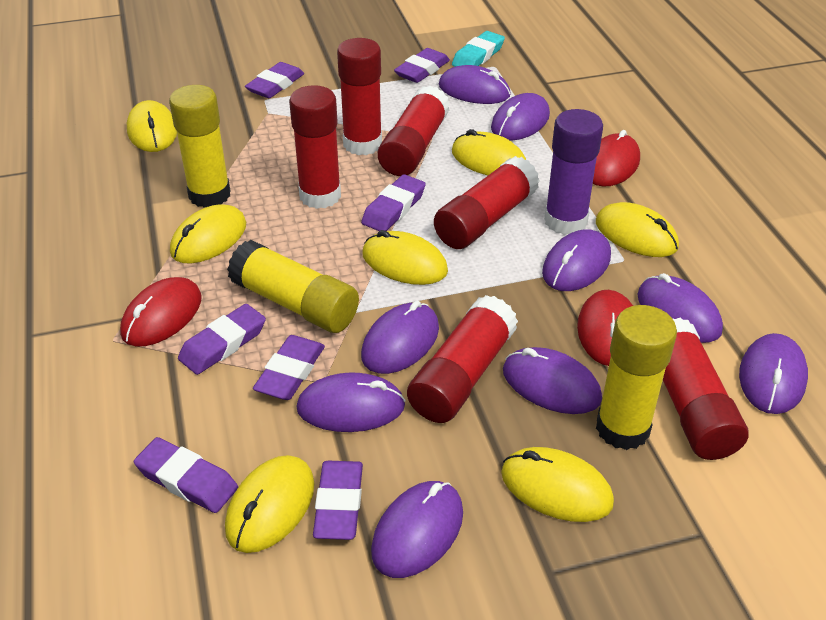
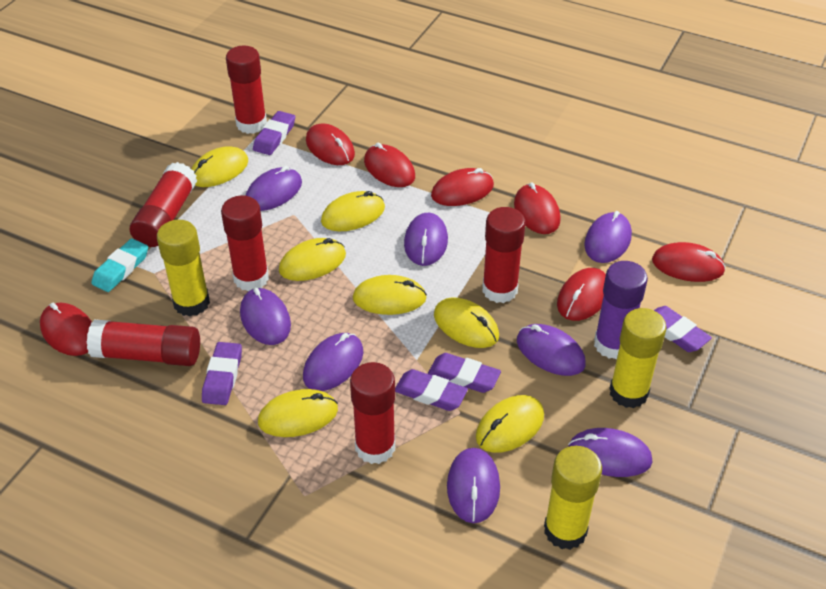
purple eraser: [134,437,238,513] [178,304,266,375] [245,62,304,98] [253,335,325,400] [313,461,363,540] [361,174,426,231] [394,48,450,83] = 7 -> [202,342,242,405] [253,111,295,155] [395,369,468,411] [428,353,501,393] [654,306,712,352] = 5
purple mouse: [296,372,406,432] [361,301,439,374] [371,481,463,578] [439,65,511,104] [491,93,550,140] [503,347,602,414] [542,229,611,291] [637,273,723,343] [739,333,808,414] = 9 -> [240,288,291,345] [246,166,302,211] [303,333,363,391] [404,213,448,266] [447,448,500,523] [517,324,586,376] [568,428,652,477] [584,211,632,263] = 8
red mouse: [120,277,201,347] [577,290,633,366] [593,130,640,186] = 3 -> [40,303,92,356] [306,123,355,165] [364,143,415,187] [431,168,494,206] [514,182,561,234] [557,268,606,321] [652,242,726,282] = 7

